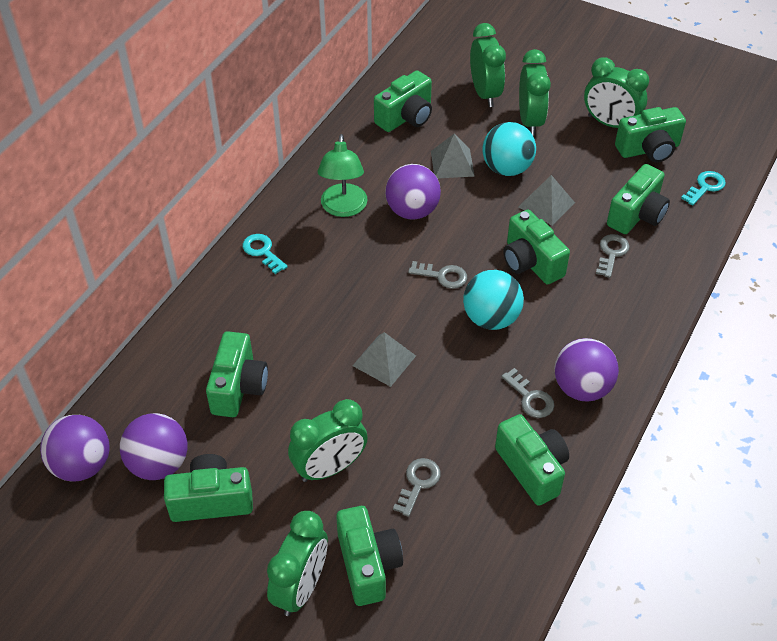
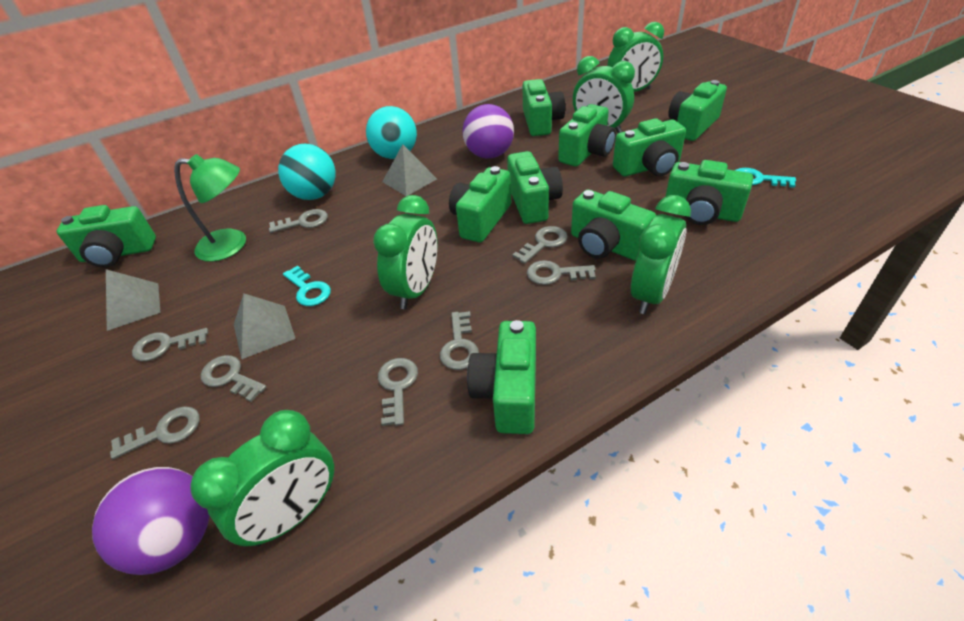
green camera: [164,454,253,522] [206,331,268,417] [336,506,403,606] [374,70,432,132] [495,414,569,506] [503,209,570,285] [607,164,670,234] [615,107,686,163] = 8 -> [57,205,156,267] [449,166,511,243] [467,320,536,434] [507,151,563,224] [522,79,565,136] [558,104,616,167] [571,189,656,261] [613,118,686,177] [665,160,753,225] [668,80,727,141] = 10
grey key: [393,458,441,517] [408,261,467,289] [501,368,554,418] [596,234,630,278] = 4 -> [110,406,200,459] [132,328,208,361] [201,355,267,402] [269,209,328,233] [378,358,418,426] [440,311,479,370] [513,226,568,264] [527,260,596,285] = 8
purple ball: [40,415,110,481] [120,413,187,480] [385,164,441,220] [554,338,619,402] = 4 -> [92,467,210,575] [462,104,514,158] = 2

